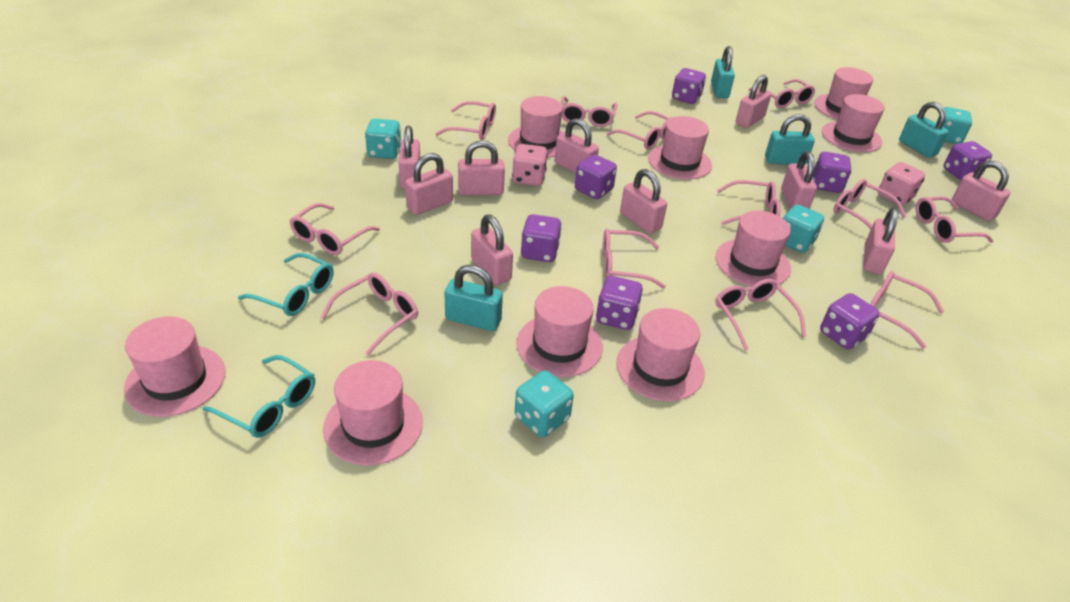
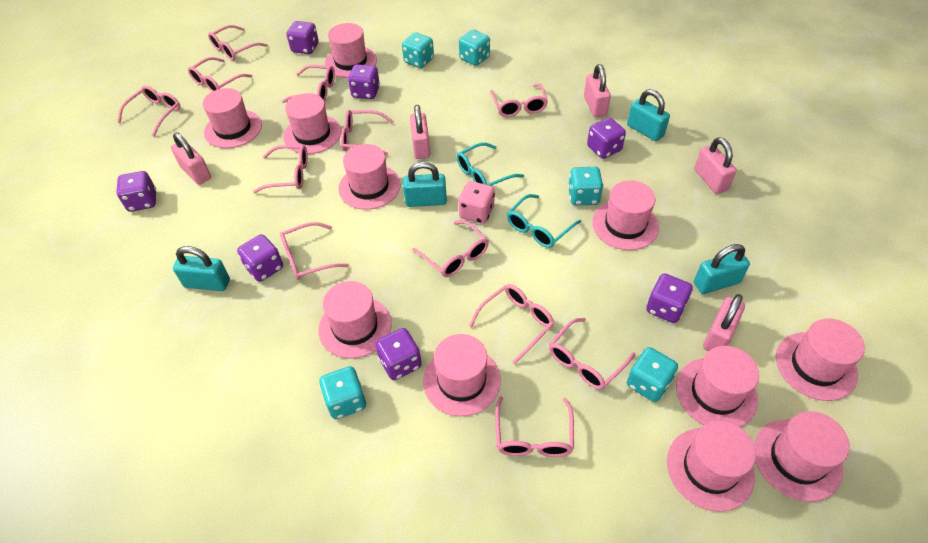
pink dice: [512,144,548,186] [878,162,925,205] = 2 -> [458,181,495,224] = 1
pink hat: [124,317,225,417] [323,360,423,465] [508,96,564,158] [516,286,603,377] [617,308,705,401] [648,116,712,180] [715,211,791,286] [814,67,873,120] [822,94,885,152] = 9 -> [203,88,262,148] [283,93,341,154] [318,281,391,359] [325,23,377,78] [338,144,401,210] [423,334,501,416] [592,181,659,250] [667,421,756,512] [676,346,759,427] [754,411,850,502] [776,319,865,401] = 11
pink padlock: [399,126,420,189] [405,153,453,215] [458,140,505,195] [471,214,513,285] [555,118,599,173] [620,169,667,234] [736,75,771,128] [781,151,817,209] [863,208,898,274] [952,161,1011,221] = 10 -> [171,132,211,185] [410,105,430,159] [584,64,611,117] [694,137,737,194] [703,294,745,351] = 5
turquoise dice: [365,119,401,159] [515,370,574,437] [783,205,824,253] [936,107,972,144] = 4 -> [319,366,366,419] [402,32,434,68] [459,30,490,66] [568,167,603,206] [627,347,678,402] = 5

